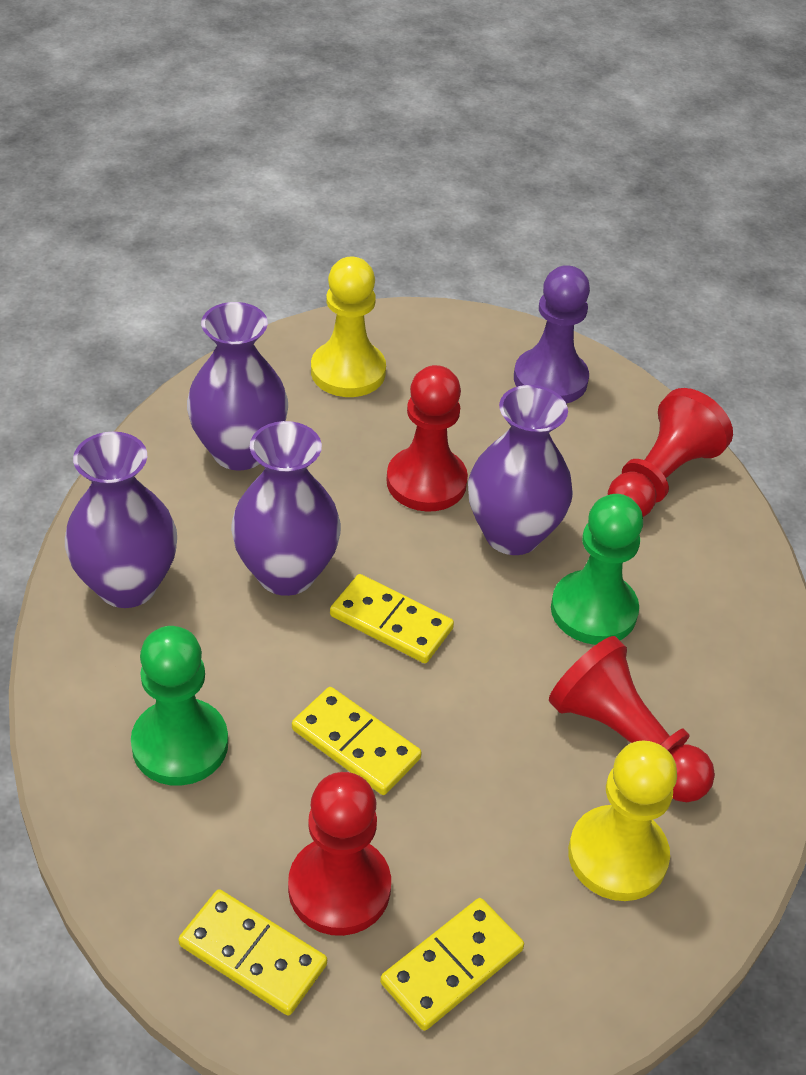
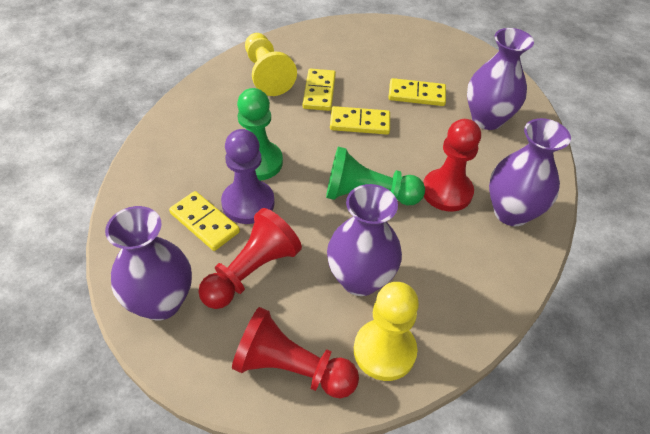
red pawn: [288,772,391,936] [386,365,468,512] [549,636,715,802] [608,388,733,517] = 4 -> [198,208,302,309] [232,307,359,398] [423,119,481,212] = 3

